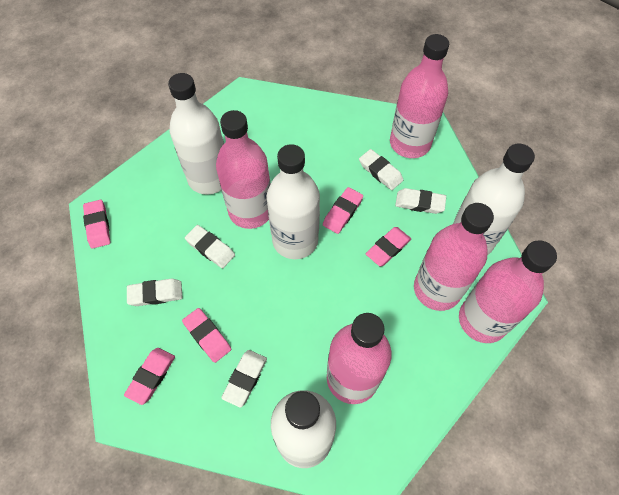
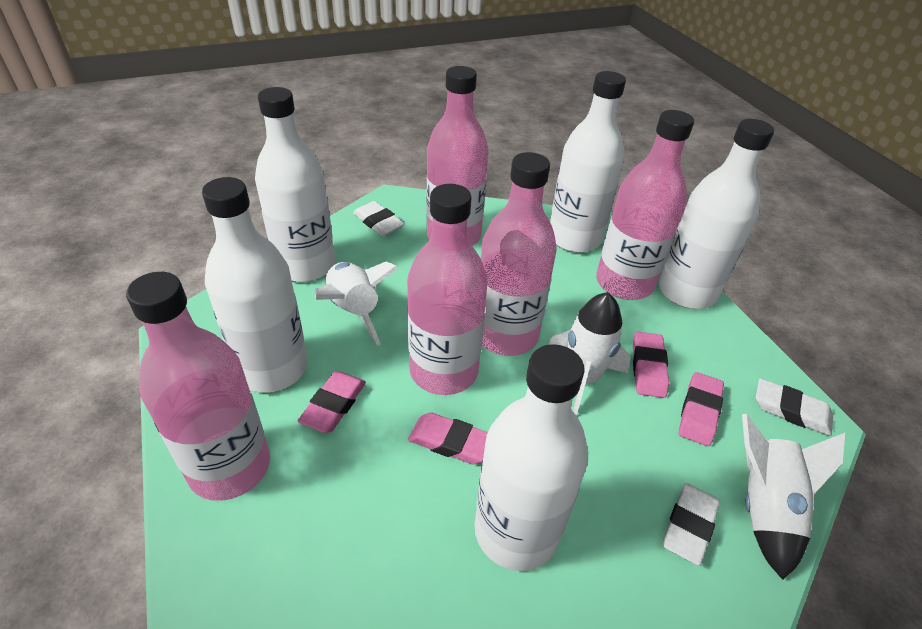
pink eraser: [83,200,110,249] [124,348,175,405] [182,308,231,363] [323,187,363,234] [366,227,411,266] = 5 -> [298,371,366,433] [408,412,488,464] [633,332,669,398] [679,372,724,446] = 4
white bottle: [168,73,224,195] [267,144,320,259] [271,390,336,468] [453,143,535,255] = 4 -> [202,177,308,392] [255,87,335,282] [475,344,588,571] [550,71,626,253] [659,119,774,309] = 5
white eraser: [127,279,182,306] [185,225,235,268] [221,350,267,408] [359,149,403,190] [395,188,446,214] = 5 -> [353,201,405,236] [663,483,720,566] [756,378,833,436] = 3
white rocket: none = 0 -> [314,262,398,346] [548,292,631,416] [742,414,845,580] = 3

